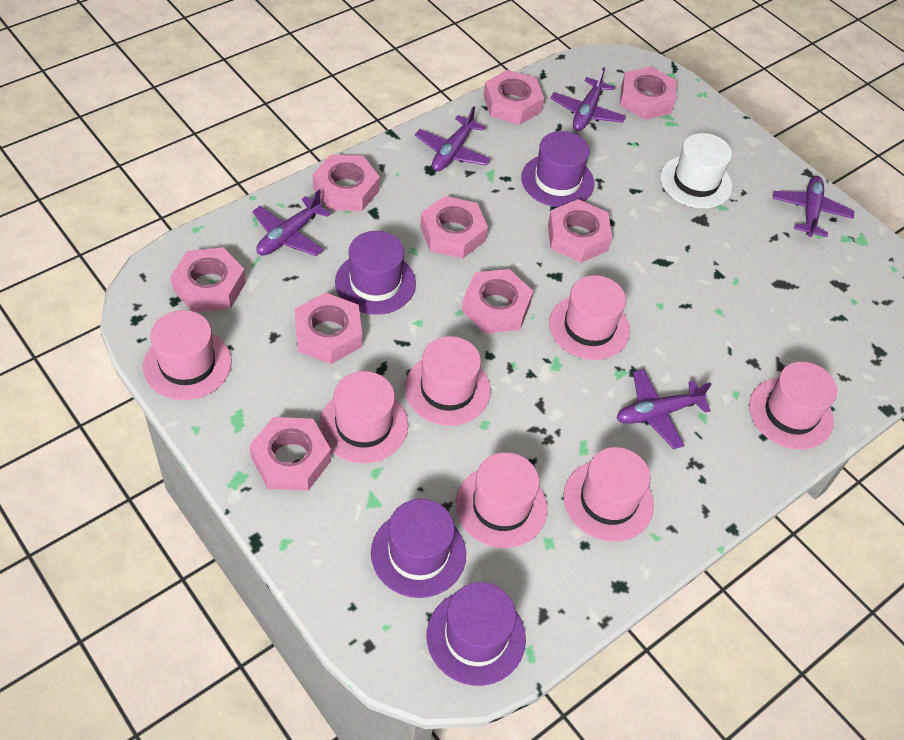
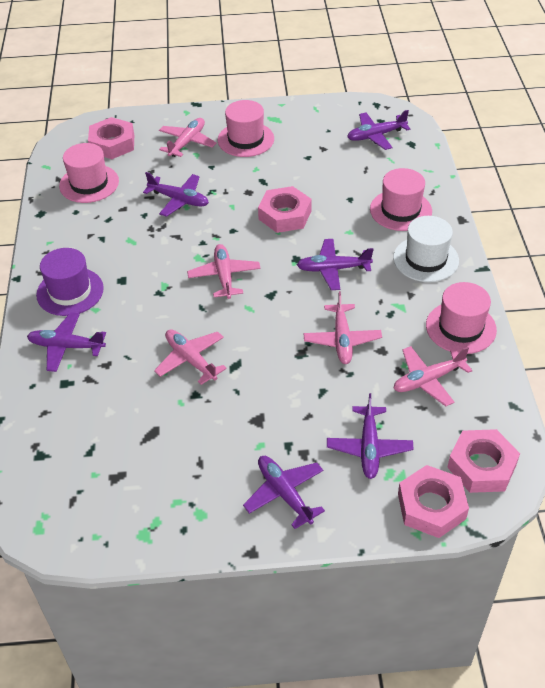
pink hat: [143,310,231,400] [319,371,408,463] [405,336,491,426] [456,452,547,548] [549,275,630,360] [563,447,654,542] [749,362,837,450] = 7 -> [59,143,119,203] [218,100,274,157] [370,168,432,231] [426,282,497,354] = 4
pink nut: [170,247,246,312] [249,417,331,491] [295,292,362,364] [313,155,380,211] [420,196,488,259] [462,269,533,334] [484,70,544,125] [548,199,612,263] [620,67,676,120] = 9 -> [88,117,134,159] [258,186,312,233] [398,465,469,538] [447,429,520,493] = 4
pink plane: none = 0 -> [154,329,227,385] [159,118,216,157] [187,244,261,299] [303,291,382,364] [393,346,473,406] = 5
purple hat: [335,231,416,315] [371,499,466,598] [427,582,526,686] [521,131,594,207] = 4 -> [36,248,104,316] = 1
purple plane: [252,190,331,256] [415,106,491,171] [550,67,626,131] [616,369,711,449] [773,176,854,237] = 5 -> [27,312,106,372] [143,172,209,217] [243,456,325,529] [297,239,374,290] [327,393,414,479] [347,110,410,150] = 6

